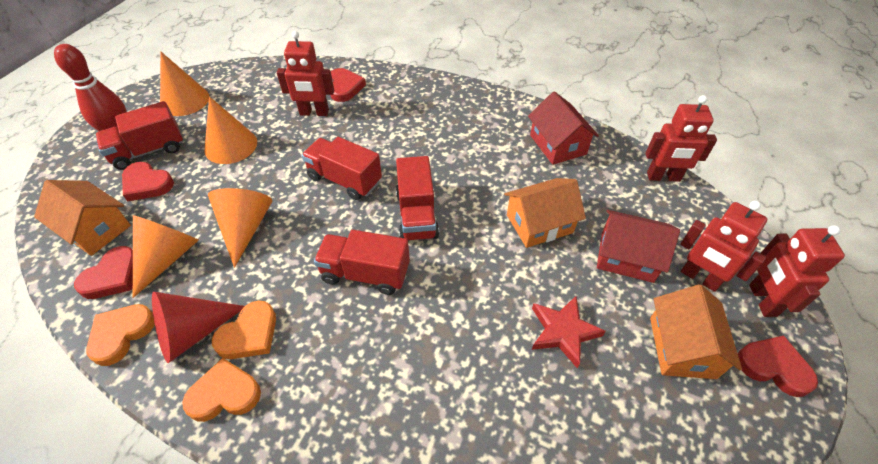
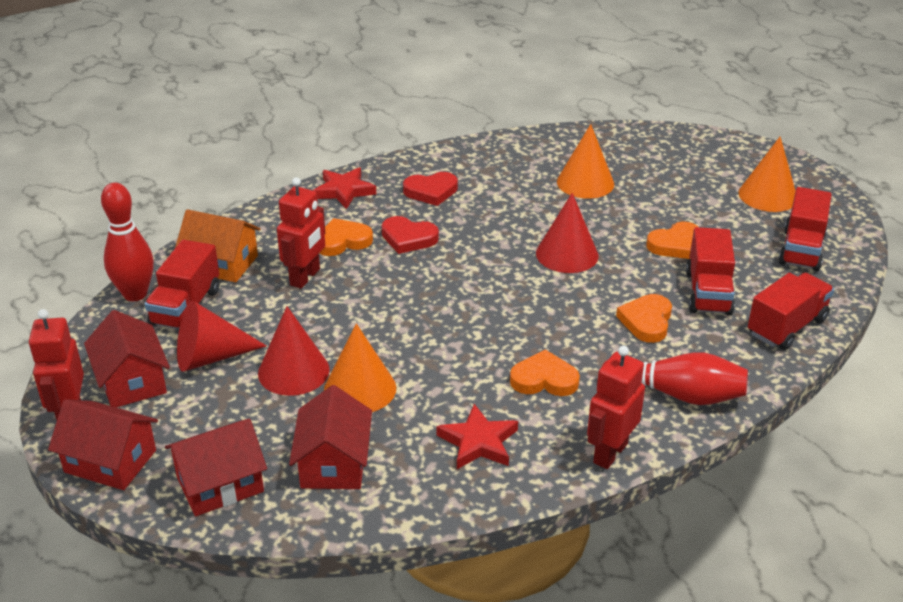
orange cone: [133,215,199,298] [160,51,209,116] [204,96,257,164] [208,188,272,268] = 4 -> [324,323,396,412] [557,124,614,199] [738,137,796,212] = 3
orange heart: [86,304,155,366] [182,358,261,422] [212,301,276,359] = 3 -> [319,218,373,256] [510,349,580,396] [616,294,672,343] [646,221,698,259] = 4
orange house: [34,180,131,256] [504,178,586,248] [650,285,742,379] = 3 -> [175,209,261,282] = 1
red bowling pin: [54,44,127,131] = 1 -> [101,183,154,301] [602,352,748,405] = 2
red cone: [152,292,245,363] = 1 -> [177,301,266,372] [258,306,329,396] [536,193,599,273] = 3
red heart: [74,246,133,299] [122,162,174,202] [331,68,366,102] [738,335,818,397] = 4 -> [382,216,439,254] [403,172,458,206] = 2
red house: [528,91,599,165] [597,210,680,283] = 2 -> [48,399,158,490] [84,310,170,408] [165,419,267,516] [289,385,372,489] = 4
red robot: [277,31,334,116] [646,95,717,182] [680,201,767,292] [749,225,845,317] = 4 -> [29,309,84,420] [277,177,325,289] [587,346,645,469] = 3
red star: [532,296,606,368] = 1 -> [313,167,376,209] [436,404,518,469] = 2

